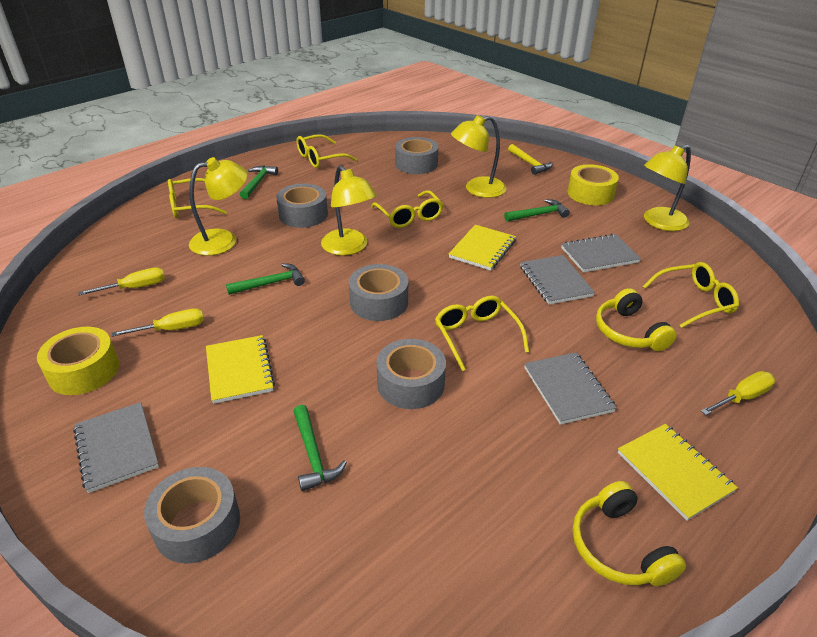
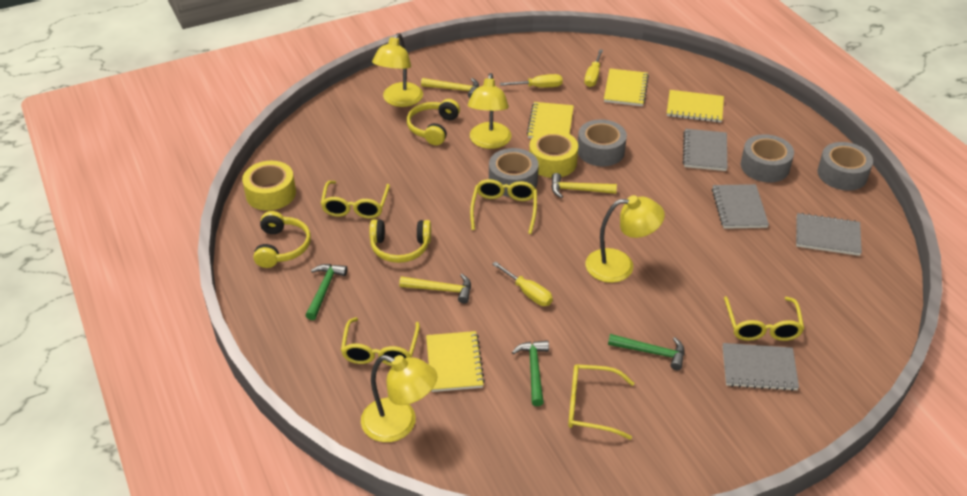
green hammer: [226,263,305,295] [240,166,278,199] [293,405,347,491] [504,199,570,222] = 4 -> [305,264,347,320] [512,340,549,406] [608,334,684,370] = 3
grey tape: [144,467,240,564] [276,184,328,228] [349,264,408,321] [377,339,446,409] [395,137,438,174] = 5 -> [489,148,538,197] [578,119,627,166] [741,134,794,182] [817,142,873,191] = 4
yellow hammer: [508,144,553,175] = 1 -> [399,274,471,304] [421,78,479,98] [551,173,617,198] = 3
yellow headphones: [573,481,686,586] [596,288,677,351] = 2 -> [253,211,311,268] [369,219,431,263] [407,99,460,145] = 3
yellow notebook: [206,335,275,404] [449,225,516,271] [618,424,738,521] = 3 -> [426,331,485,392] [527,102,574,138] [604,68,649,106] [667,90,724,123] = 4

